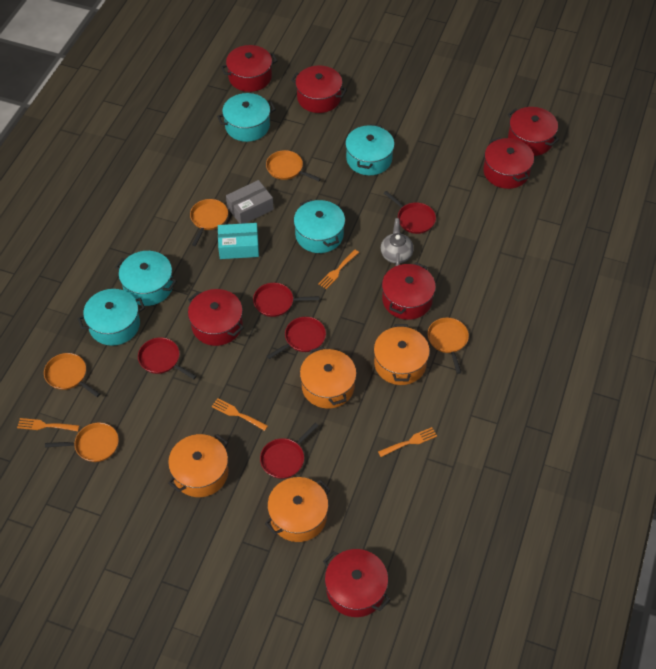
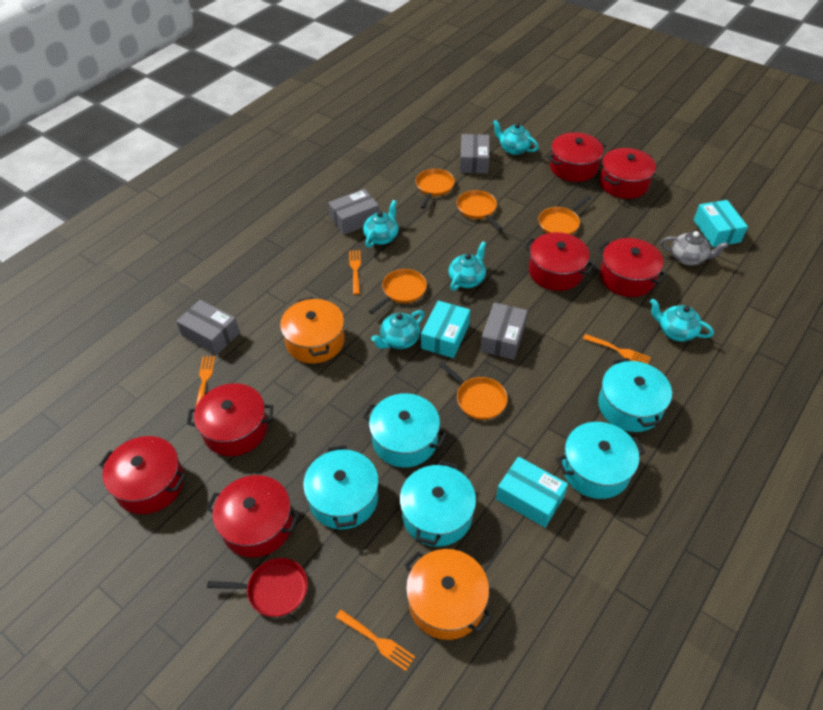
grey box: [226,180,274,224] = 1 -> [176,300,240,355] [328,189,379,235] [460,134,490,174] [480,302,528,360] = 4
orange pot: [168,434,228,497] [265,477,331,542] [300,346,357,409] [374,324,430,385] = 4 -> [280,297,345,363] [405,549,493,640] = 2
red pan: [138,338,197,379] [253,283,320,317] [260,423,319,479] [267,317,326,359] [384,191,436,234] = 5 -> [207,558,308,617] = 1
turquoise box: [218,223,259,259] = 1 -> [421,301,470,358] [496,457,568,528] [694,200,748,247] = 3
turquoise teapot: none = 0 -> [363,200,399,248] [371,310,425,349] [449,241,486,291] [493,120,539,155] [650,299,714,342] = 5

